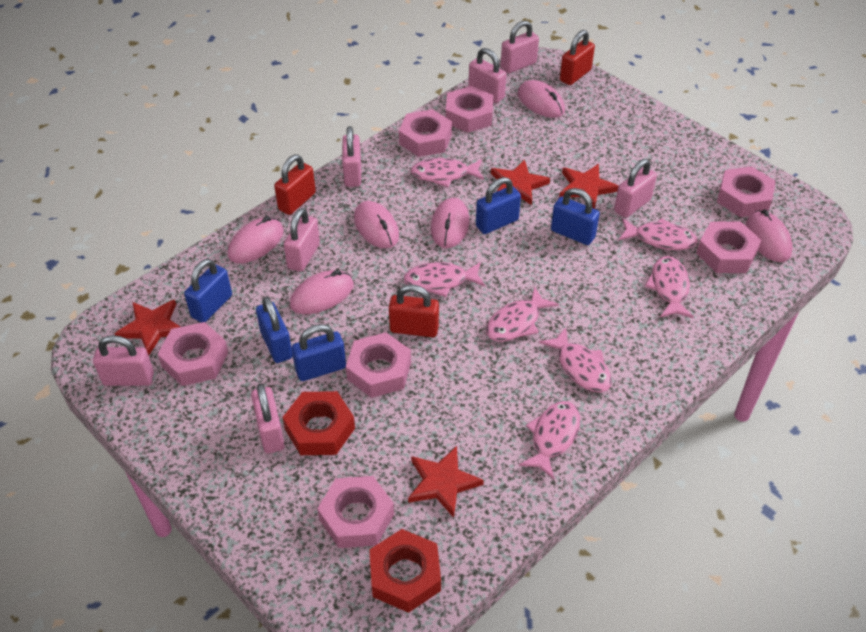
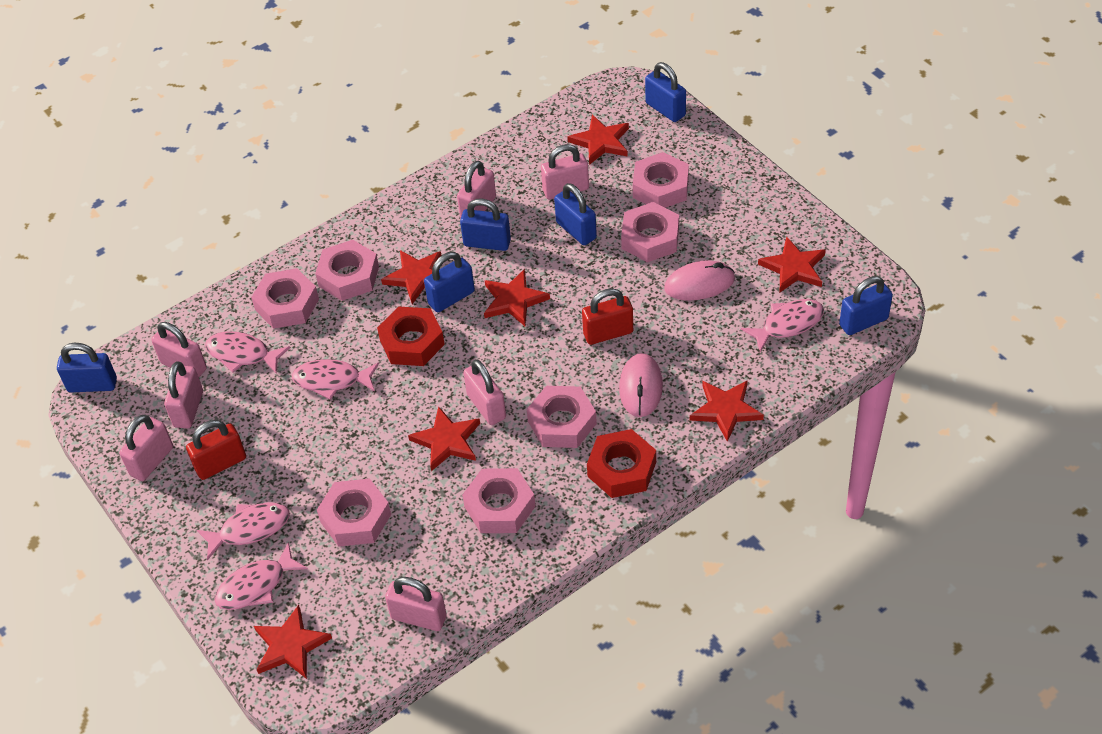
blue padlock: [184,259,232,323] [256,297,293,363] [292,324,346,381] [476,177,521,234] [551,188,600,245] = 5 -> [57,343,117,392] [424,252,475,312] [460,199,511,251] [554,183,597,245] [645,62,686,122] [839,276,893,335] = 6
pink fish: [404,262,485,297] [411,158,484,187] [486,286,559,342] [519,401,580,479] [539,328,612,392] [618,218,698,250] [645,256,694,318] = 7 -> [197,502,290,560] [205,331,290,373] [214,542,308,610] [292,359,379,400] [741,299,824,353] = 5
pink mouse: [228,216,284,263] [290,270,354,314] [354,201,399,249] [431,198,470,248] [517,80,565,118] [746,210,793,262] = 6 -> [619,353,663,417] [664,260,735,301] = 2
red padlock: [274,154,316,215] [389,285,439,337] [560,30,595,85] = 3 -> [186,420,246,480] [582,288,633,345] = 2
red star: [114,299,181,356] [408,446,484,518] [491,159,550,205] [559,164,619,209] = 4 -> [254,605,332,679] [381,250,441,304] [408,406,480,471] [484,269,550,326] [567,115,629,165] [690,380,764,442] [758,236,826,292] = 7

